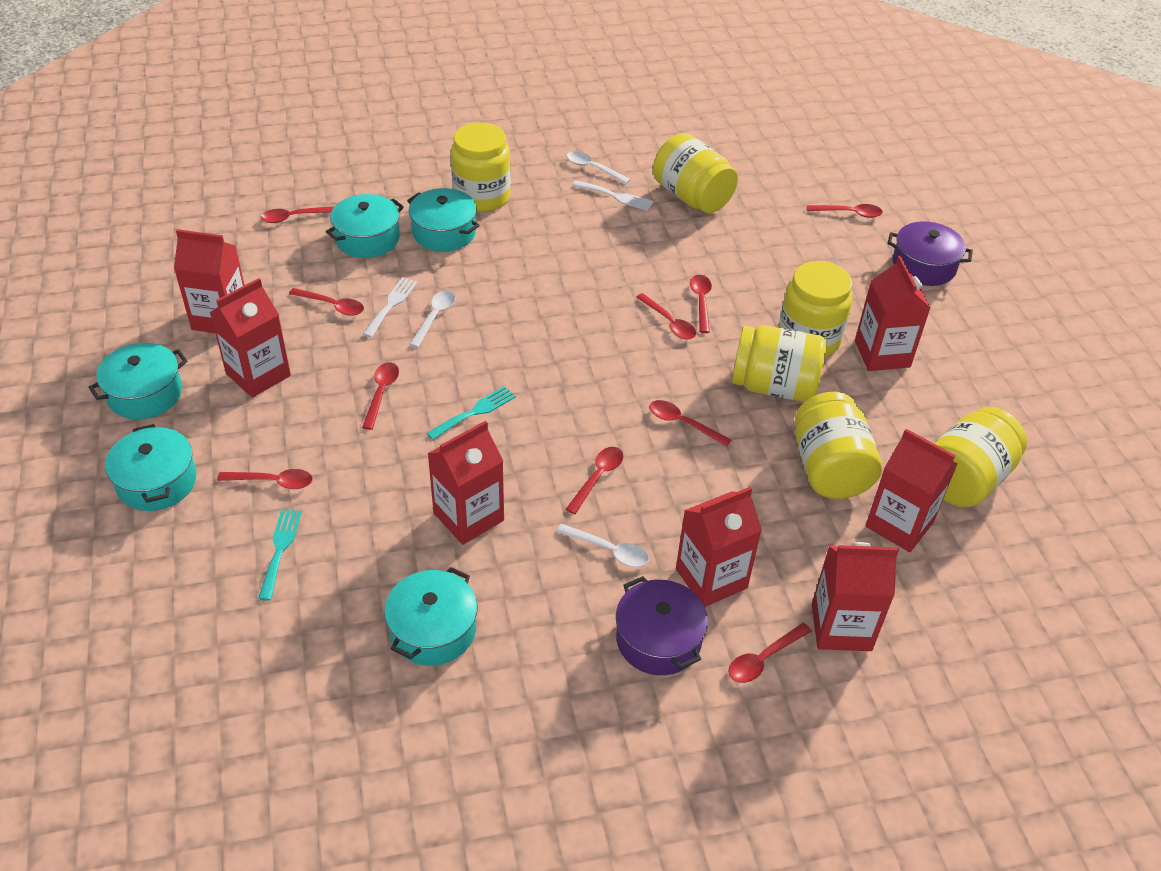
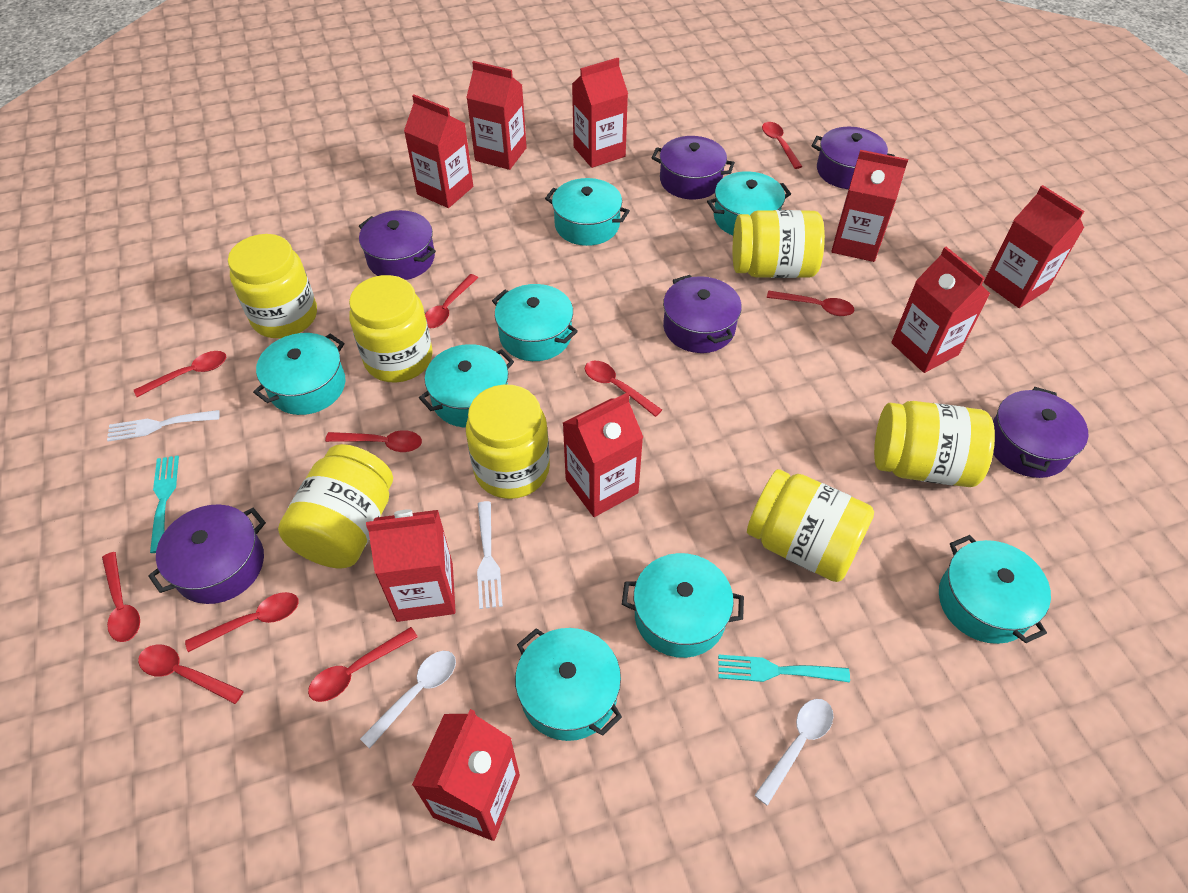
purple pot: [616,576,708,675] [887,221,973,286] = 2 -> [148,505,266,604] [359,210,436,280] [652,136,735,199] [663,275,742,353] [812,127,895,189] [993,387,1088,478] = 6
red carton: [174,229,244,333] [210,278,291,398] [427,421,504,545] [676,487,762,607] [812,542,899,651] [855,256,931,371] [866,429,958,552] = 7 -> [366,509,456,622] [404,94,473,208] [412,709,520,841] [466,61,527,170] [563,393,643,517] [572,58,628,168] [831,150,908,262] [891,247,990,373] [984,185,1084,308] = 9
turquoise pot: [88,343,188,419] [105,424,197,511] [326,194,404,258] [384,567,477,666] [407,188,480,252] = 5 -> [253,333,346,415] [419,344,514,427] [492,284,578,361] [515,628,622,741] [545,178,630,246] [622,553,744,658] [707,171,791,235] [939,535,1051,644] = 8
white spoon: [409,290,455,348] [557,524,649,567] [567,151,631,184] = 3 -> [360,651,456,749] [754,699,833,806] = 2
yellow jar: [451,122,511,212] [653,133,738,213] [732,325,827,402] [778,261,852,357] [795,392,882,499] [934,407,1027,507] = 6 -> [228,234,317,338] [278,444,393,569] [349,275,433,382] [466,384,550,499] [733,210,825,278] [747,469,874,582] [874,401,995,487] = 7

